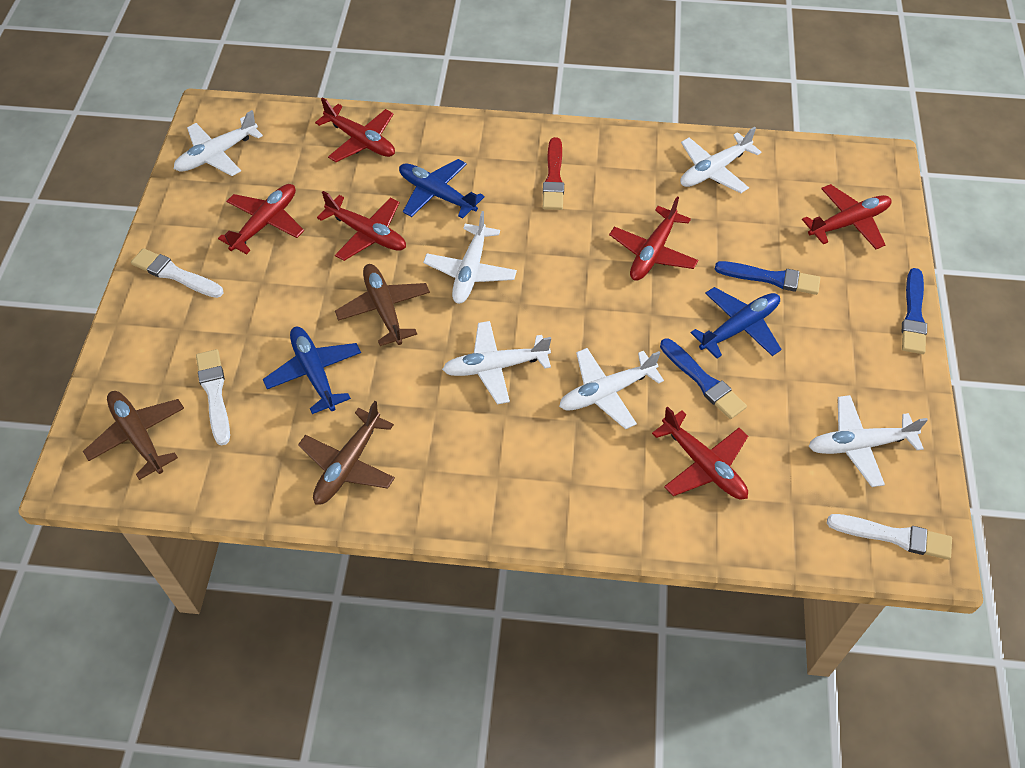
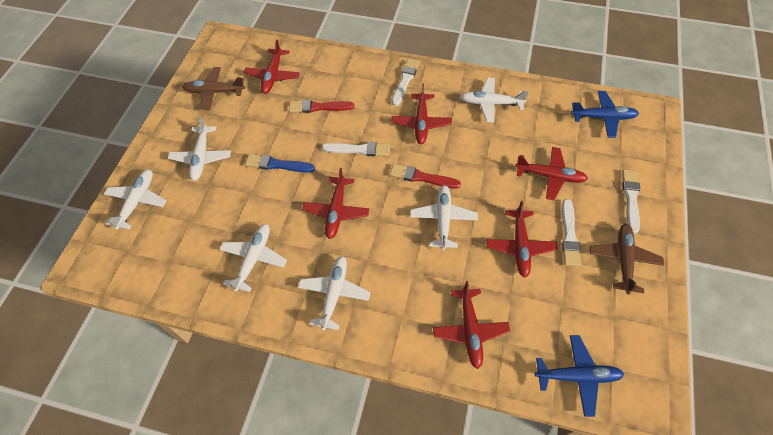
blue brush: [660,339,747,419] [715,261,820,295] [902,268,927,354] = 3 -> [245,154,315,173] = 1
blue plane: [263,327,361,414] [399,159,485,219] [691,287,782,359] = 3 -> [535,335,624,417] [571,91,639,138] = 2
brown plane: [83,391,184,480] [298,401,395,505] [335,264,430,346] = 3 -> [182,67,245,110] [590,223,664,294] = 2
red brush: [543,137,564,210] = 1 -> [289,100,354,113] [390,164,461,189] = 2
white brush: [131,248,223,298] [196,349,230,446] [827,514,952,560] = 3 -> [322,142,390,156] [392,58,420,106] [562,199,581,267] [622,170,640,234] = 4

